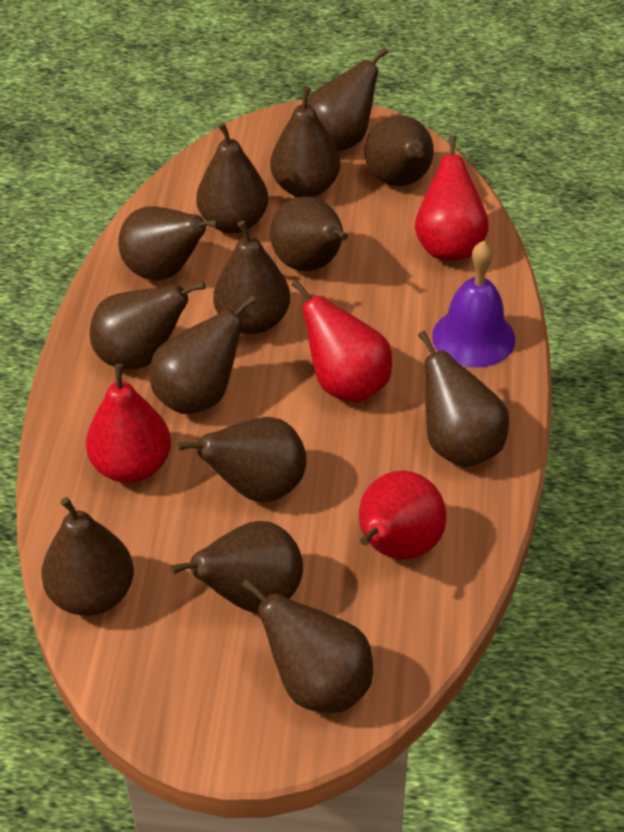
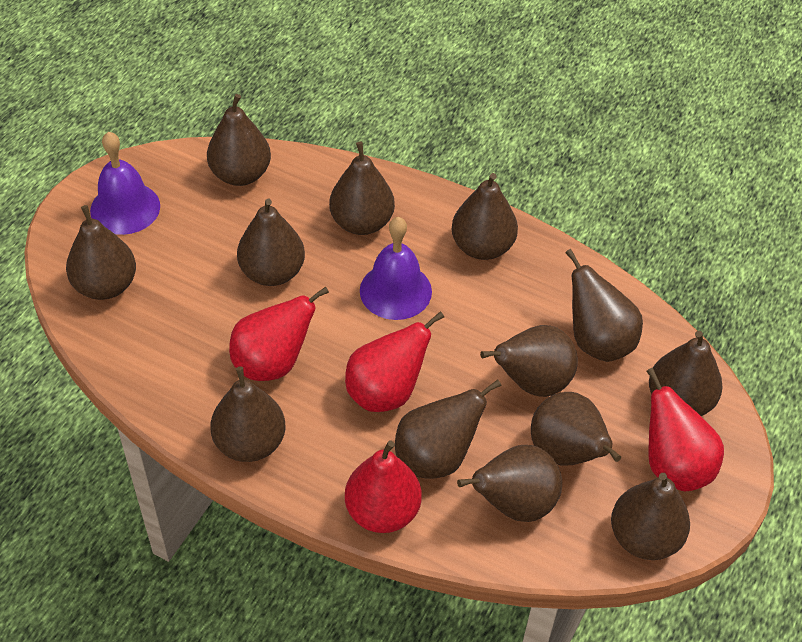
brown pear: [41,497,134,616] [90,281,205,369] [118,206,219,281] [150,296,256,414] [171,521,303,613] [177,417,307,502] [196,123,268,233] [213,221,290,334] [241,579,373,713] [270,87,340,197] [270,197,348,271] [307,48,388,152] [364,115,434,186] [418,331,509,467] = 14 -> [66,205,136,300] [207,94,271,186] [210,366,286,462] [237,199,305,286] [329,142,395,235] [395,380,502,479] [451,173,518,260] [457,445,562,522] [480,325,578,397] [531,392,621,466] [565,249,643,362] [611,473,690,560] [649,331,723,416] = 13
purple bell: [432,241,515,368] = 1 -> [90,132,160,235] [360,217,432,320] = 2

